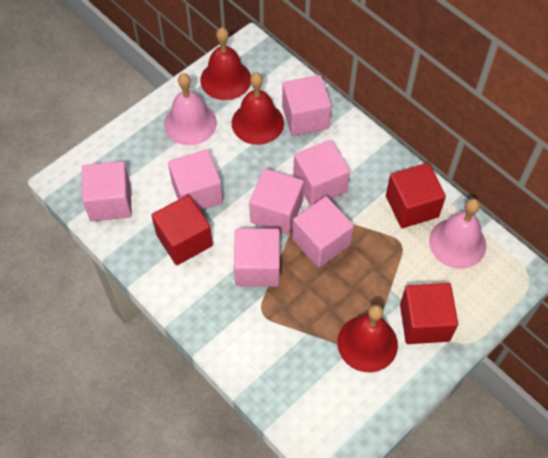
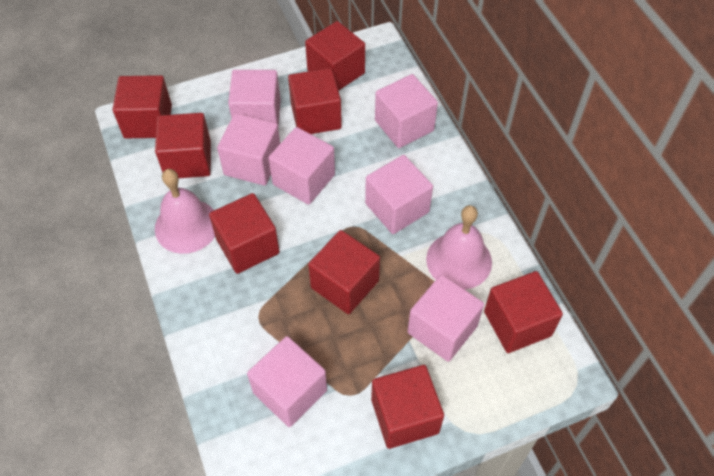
red bell: [200,28,251,100] [232,73,284,145] [337,305,398,372] = 3 -> none = 0
red cube: [151,195,213,265] [386,163,446,228] [400,283,458,344] = 3 -> [113,75,172,138] [155,113,211,178] [209,193,280,274] [288,68,342,134] [305,21,365,91] [308,230,380,314] [371,365,444,449] [484,271,563,353] = 8

